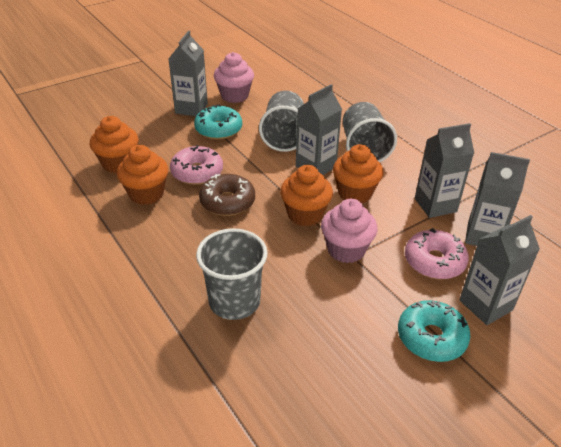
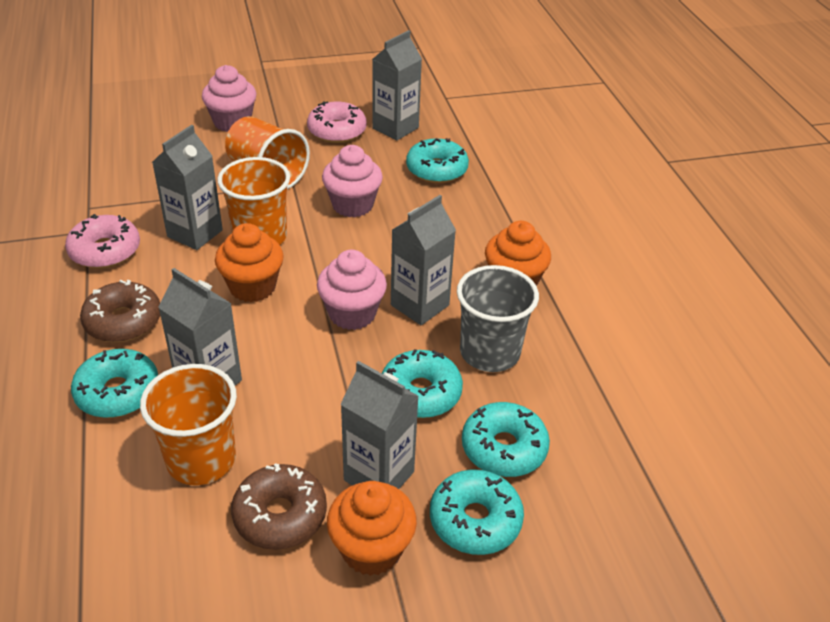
brown donut: [199,174,255,216] = 1 -> [80,280,160,342] [231,463,327,550] = 2
grey cup: [196,228,268,320] [259,91,304,152] [343,102,397,162] = 3 -> [457,265,539,372] = 1
orange cup: none = 0 -> [140,364,237,485] [217,157,290,245] [225,116,310,189] = 3
orange cupcake: [90,116,138,173] [117,145,168,205] [280,165,333,226] [333,144,383,203] = 4 -> [215,223,284,302] [327,481,417,576] [485,221,551,286] = 3
pink cupcake: [214,52,254,103] [321,199,377,263] = 2 -> [202,65,257,132] [317,250,387,330] [322,145,383,217] = 3
turquoise donut: [194,104,242,140] [398,300,470,362] = 2 -> [71,349,158,418] [382,349,463,418] [406,138,469,183] [430,469,524,555] [462,402,550,477] = 5

